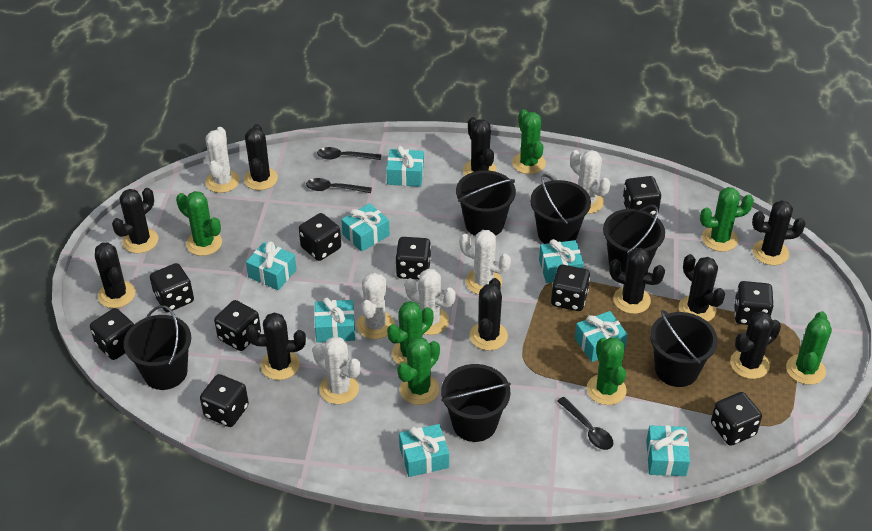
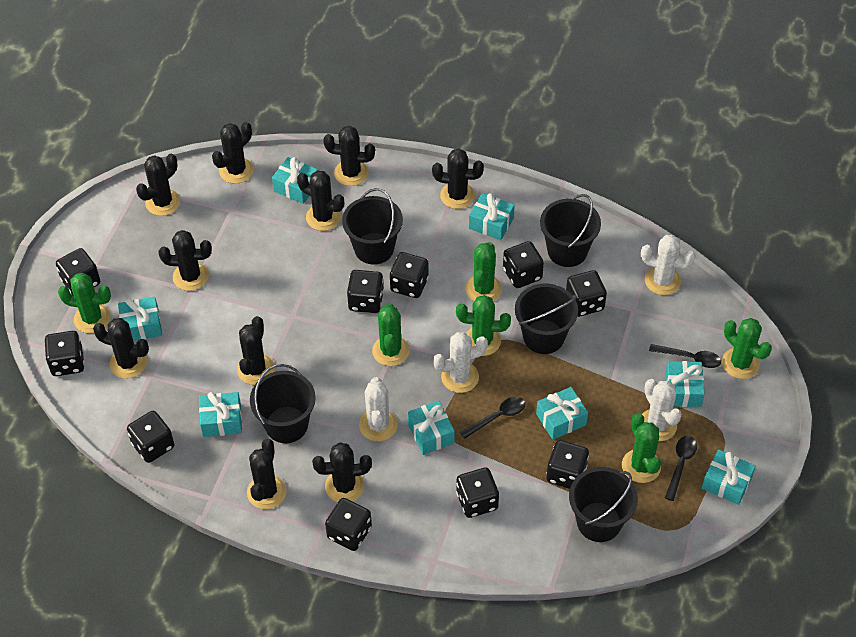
black bucket: [124,305,191,390] [441,364,511,442] [456,170,516,236] [530,174,591,244] [603,205,665,272] [650,310,718,387] = 6 -> [250,364,316,443] [342,188,403,264] [515,283,578,354] [540,194,601,267] [569,467,638,542] = 5
green cactus: [176,191,222,256] [387,301,433,364] [397,337,440,405] [512,109,546,174] [587,337,627,405] [700,187,754,252] [786,311,832,385] = 7 -> [58,273,111,333] [372,303,410,366] [456,295,511,356] [465,242,502,301] [622,413,661,483] [722,318,772,379] = 6
white cactus: [205,127,240,193] [313,336,361,404] [357,273,394,339] [405,269,456,335] [459,230,511,295] [570,150,610,214] = 6 -> [359,377,398,441] [433,332,488,393] [641,235,696,295] [642,379,682,441] = 4

